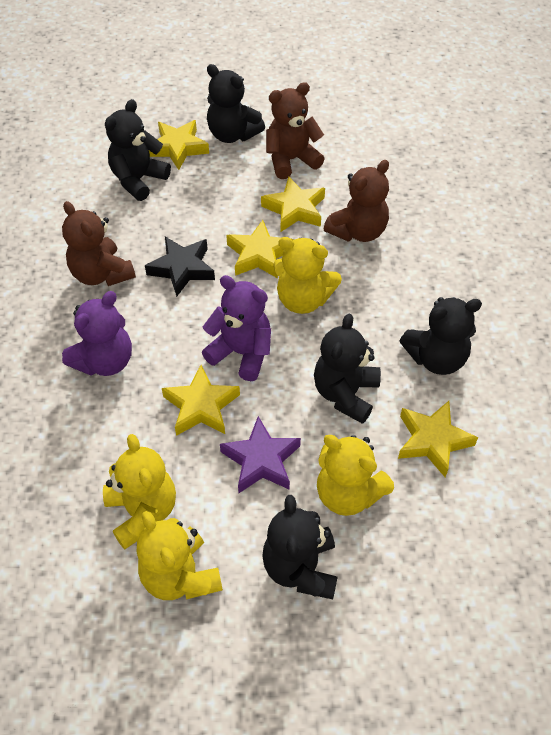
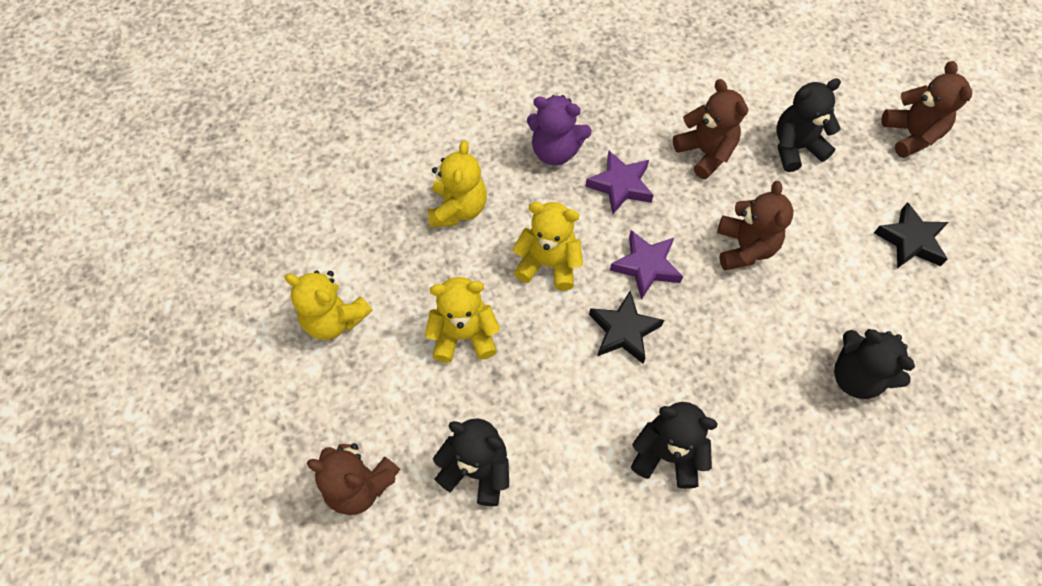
black star: [145,237,215,297] = 1 -> [589,291,664,363] [874,202,949,268] = 2
black teddy bear: [105,99,171,201] [207,64,265,143] [262,495,338,599] [314,314,381,424] [399,297,482,375] = 5 -> [433,418,509,506] [631,402,718,489] [777,78,841,172] [834,329,915,399] = 4
brown teddy bear: [62,201,136,286] [266,82,324,179] [324,160,389,242] = 3 -> [307,443,400,515] [673,79,748,179] [717,181,793,270] [881,61,972,158] = 4
purple star: [220,416,301,493] = 1 -> [585,151,654,215] [610,230,683,300] = 2
purple teddy bear: [62,291,132,376] [202,275,271,381] = 2 -> [527,95,592,165] = 1
yellow star: [149,120,209,170] [162,365,240,436] [226,220,294,278] [261,177,325,232] [398,401,478,477] = 5 -> none = 0

